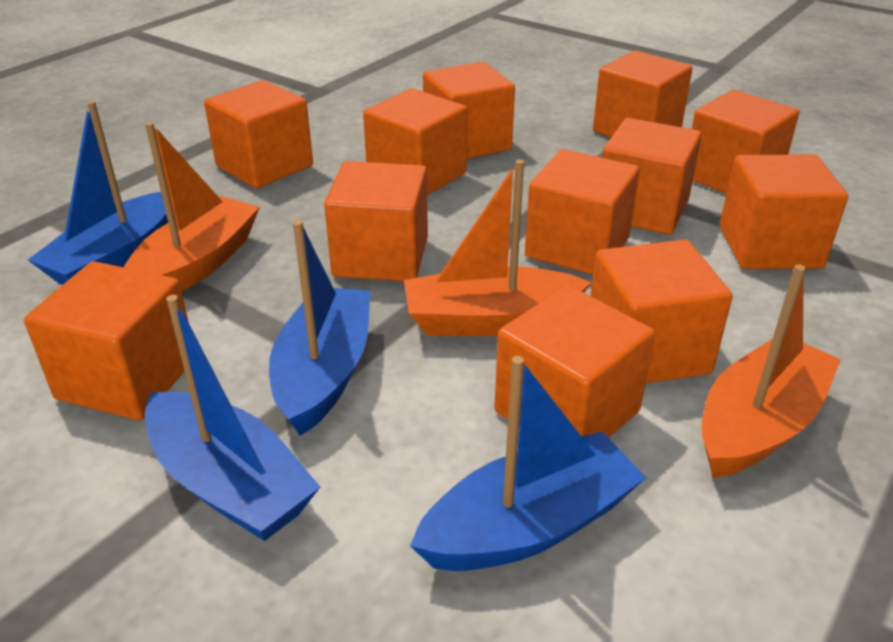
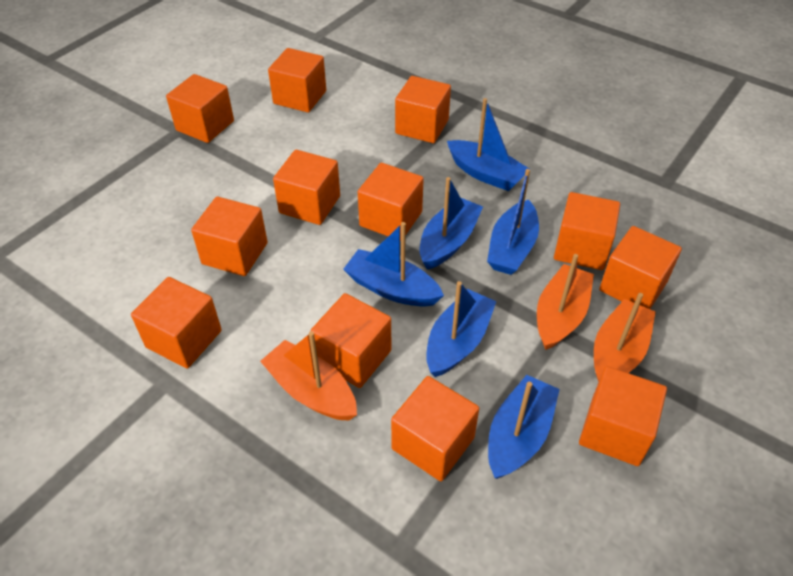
blue boat: [28,101,168,285] [145,295,320,541] [269,220,370,436] [410,356,646,571] = 4 -> [343,222,444,307] [420,177,483,270] [426,281,497,377] [447,98,529,191] [487,169,539,275] [488,375,560,479] = 6

